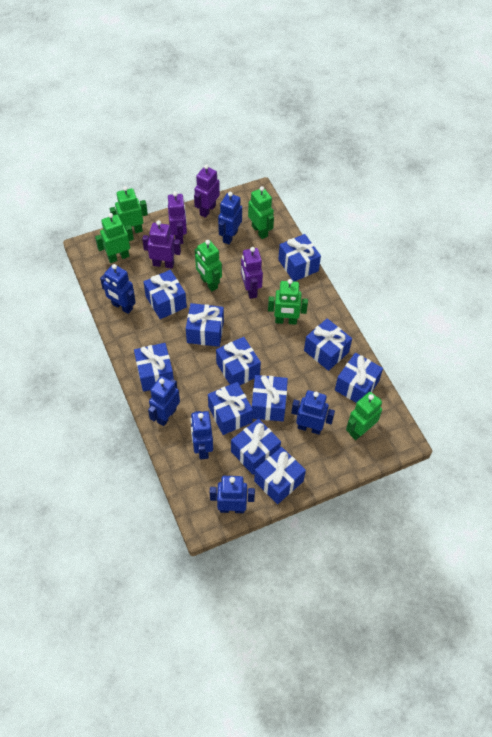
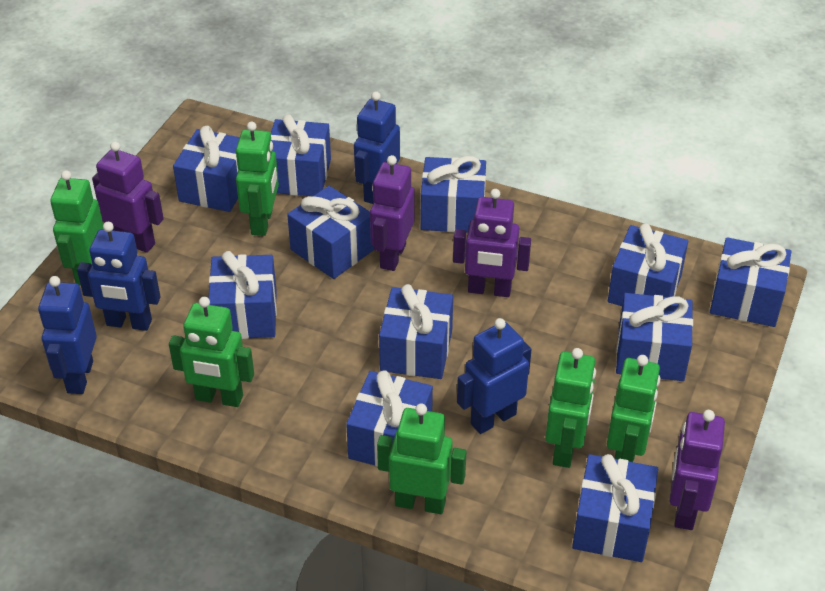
blue robot: [100,264,136,314] [148,376,180,426] [190,411,213,459] [210,476,255,513] [218,192,242,244] [291,390,335,435] = 6 -> [38,276,97,394] [77,222,161,331] [354,91,400,204] [457,318,532,434] = 4

